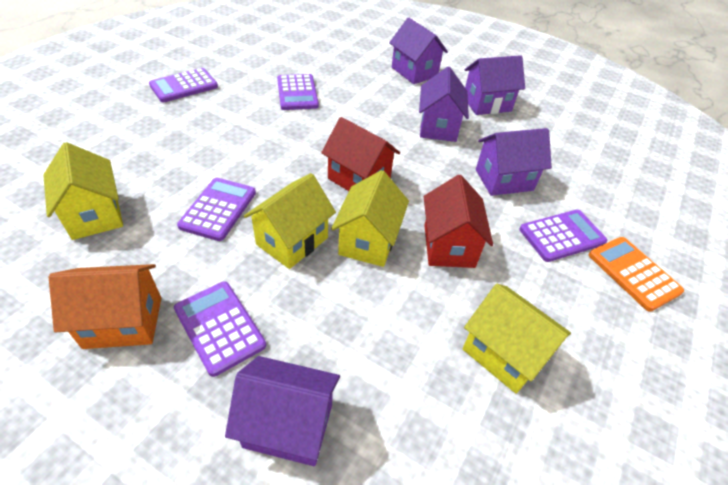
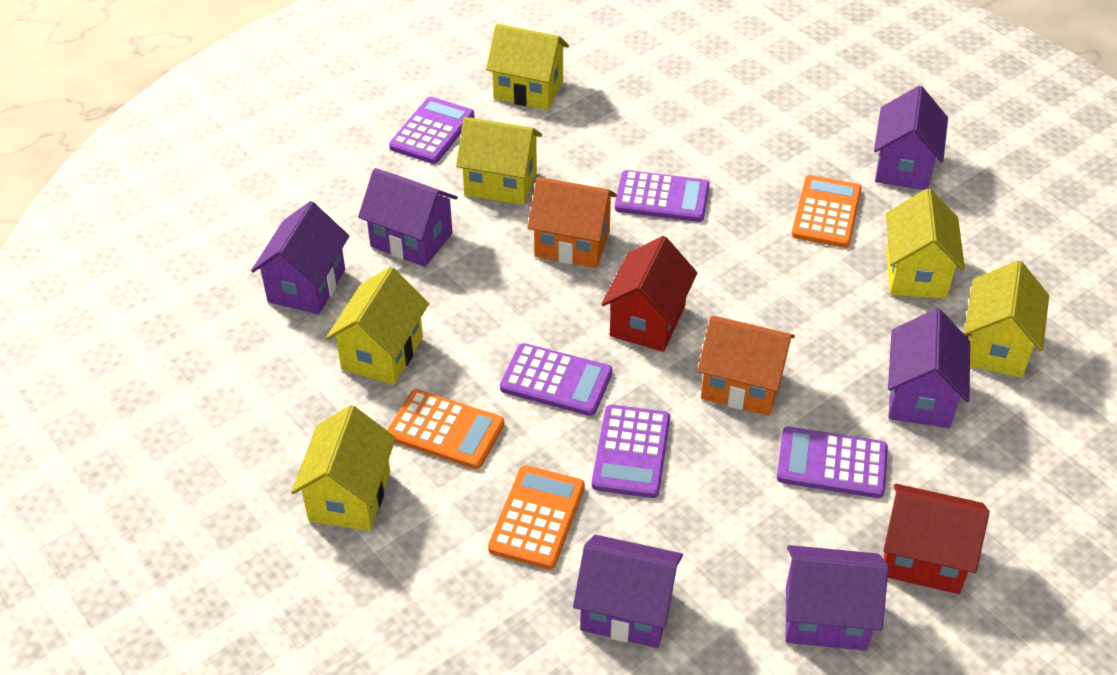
orange calculator: [589,237,684,312] = 1 -> [387,389,504,469] [488,465,585,569] [792,175,862,248] = 3
orange house: [49,264,161,349] = 1 -> [527,177,617,268] [697,316,795,416] = 2
purple house: [225,356,340,466] [389,18,448,84] [419,67,469,142] [465,55,525,115] [476,128,552,196] = 5 -> [251,201,349,314] [358,168,458,267] [573,535,683,648] [786,545,888,651] [874,86,948,190] [888,308,970,428] = 6
yellow house: [43,142,123,240] [244,173,336,269] [331,170,409,267] [462,284,571,394] = 4 -> [291,405,396,531] [326,267,429,385] [456,117,542,205] [486,24,569,110] [886,188,965,299] [964,260,1049,378] = 6

